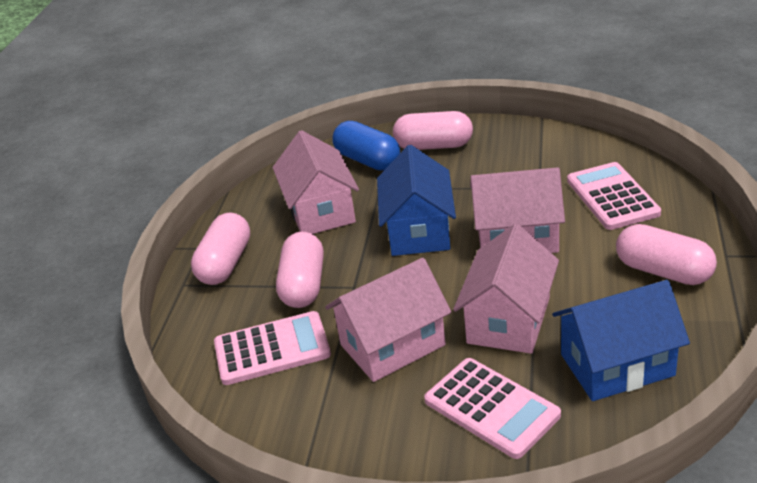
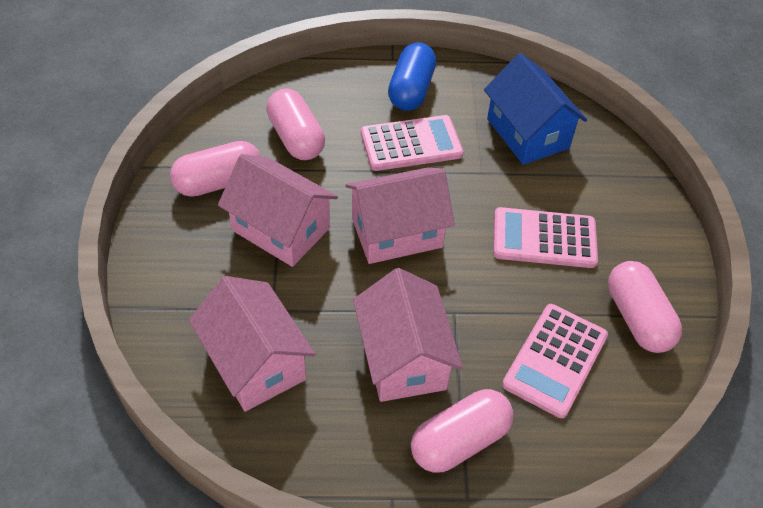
blue house: [377,145,456,256] [552,280,690,401] = 2 -> [484,53,587,165] = 1

